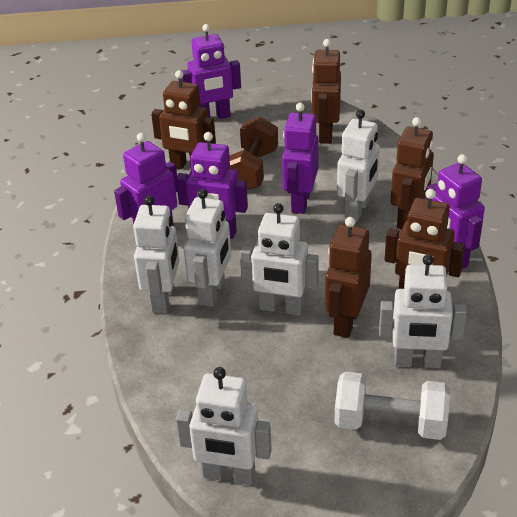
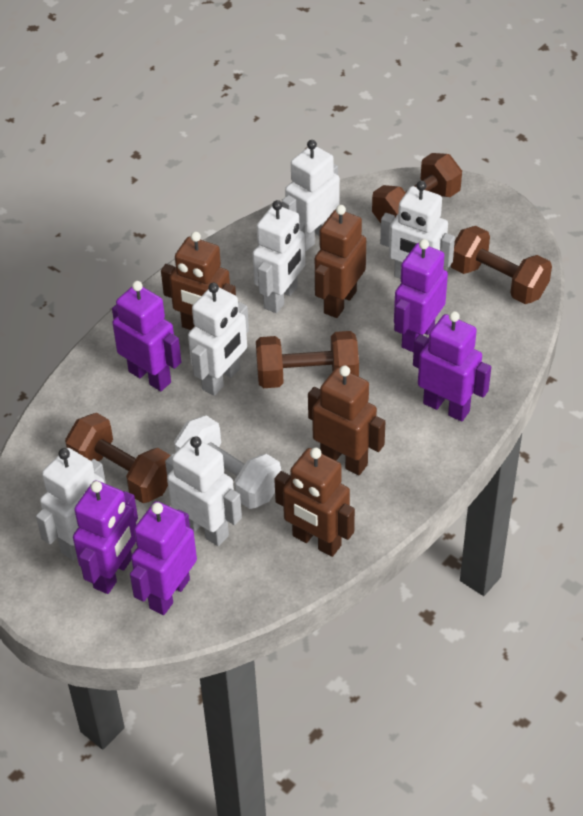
brown dumbbell: [229,117,278,190] = 1 -> [65,413,170,503] [256,331,359,388] [372,153,462,223] [450,226,552,304] = 4
brown robot: [151,70,216,170] [311,39,341,144] [325,217,372,338] [385,189,465,289] [390,117,434,229] = 5 -> [161,232,236,330] [274,447,355,557] [308,366,385,475] [315,205,366,318] = 4

